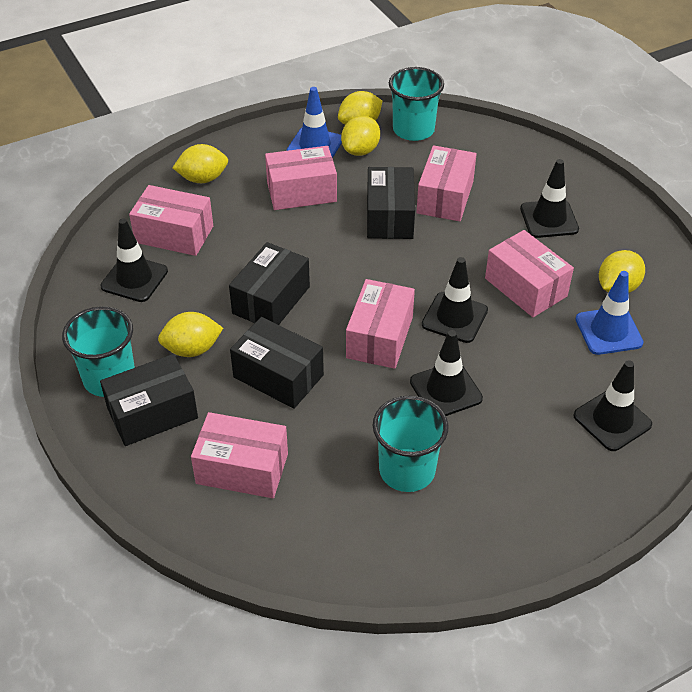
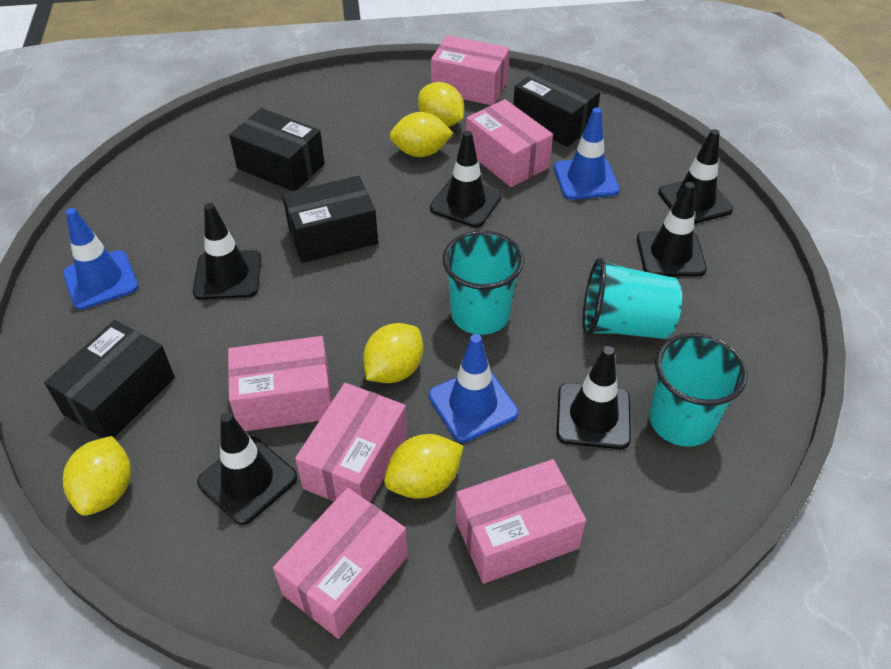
black traffic cone: [100,218,168,302] [410,330,483,416] [422,257,488,343] [520,159,579,238] [573,360,652,451] = 5 -> [193,203,261,300] [197,412,297,525] [430,131,502,228] [556,346,631,449] [637,182,707,277] [658,129,733,224] = 6
blue traffic cone: [286,87,342,158] [576,271,644,355] = 2 -> [63,208,138,310] [429,334,518,442] [554,108,620,200] = 3

